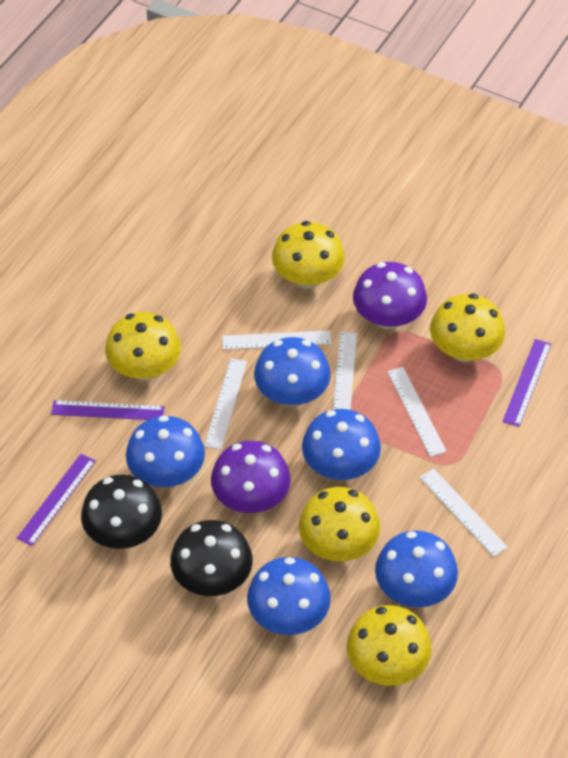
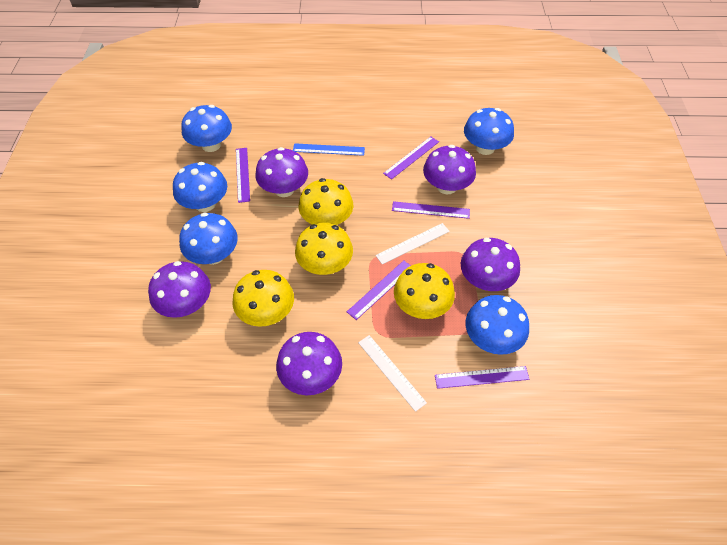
black mushroom: [81,475,162,549] [170,520,253,596] = 2 -> none = 0
blue ruler: none = 0 -> [293,143,365,156] = 1
purple mushroom: [211,441,291,513] [353,262,427,329] = 2 -> [148,261,211,318] [255,147,308,197] [276,332,342,395] [423,145,476,194] [461,238,520,291] = 5
purple ruler: [17,454,96,546] [51,400,165,420] [503,339,551,427] = 3 -> [236,148,250,203] [347,260,411,320] [383,136,439,179] [392,201,470,219] [435,366,529,389] = 5
white ruler: [204,358,247,450] [222,330,332,350] [333,332,357,410] [387,367,447,457] [420,468,508,557] = 5 -> [358,335,427,412] [375,223,450,264] = 2
yellow mushroom: [105,312,181,380] [272,221,345,288] [299,487,380,562] [346,605,432,686] [430,294,505,362] = 5 -> [232,270,294,327] [295,223,353,275] [298,178,353,225] [394,263,455,319] = 4

